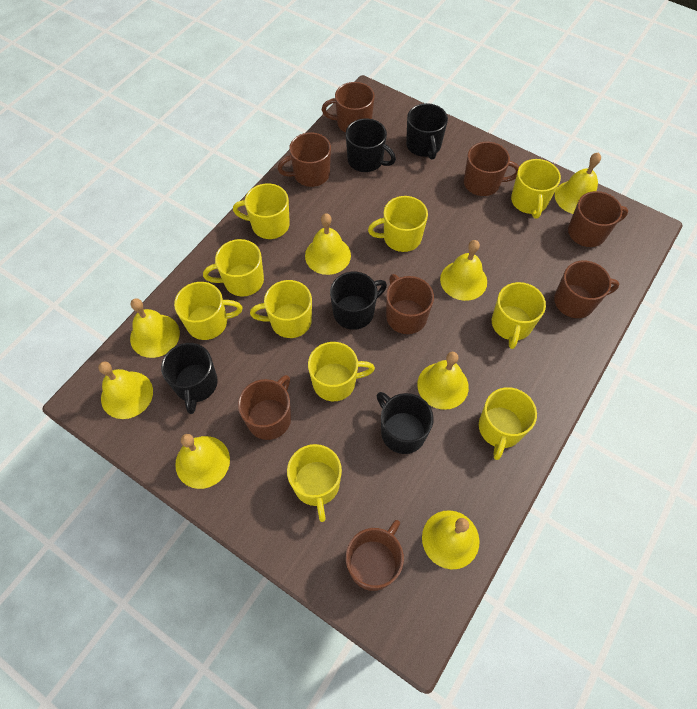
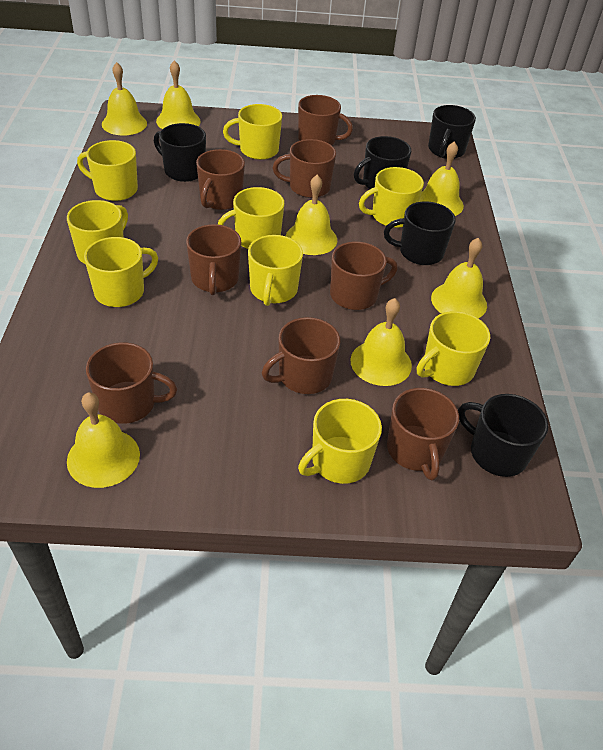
yellow bell: [98,361,153,419] [130,298,180,358] [175,434,230,489] [305,213,351,275] [417,352,469,410] [422,510,480,569] [440,240,487,301] [555,152,601,214] = 8 -> [67,392,140,488] [102,62,147,136] [156,60,201,129] [286,175,337,255] [350,298,412,386] [419,141,464,216] [431,238,487,318] = 7
yellow mug: [174,282,243,340] [203,239,264,297] [233,183,290,239] [250,280,312,338] [287,444,342,522] [308,342,375,401] [368,196,428,252] [479,387,537,460] [492,282,546,349] [511,159,561,219] = 10 -> [67,200,128,264] [77,140,138,201] [84,237,158,307] [218,187,284,249] [223,104,282,160] [248,235,303,306] [298,399,382,484] [359,167,424,228] [417,311,490,386] = 9

